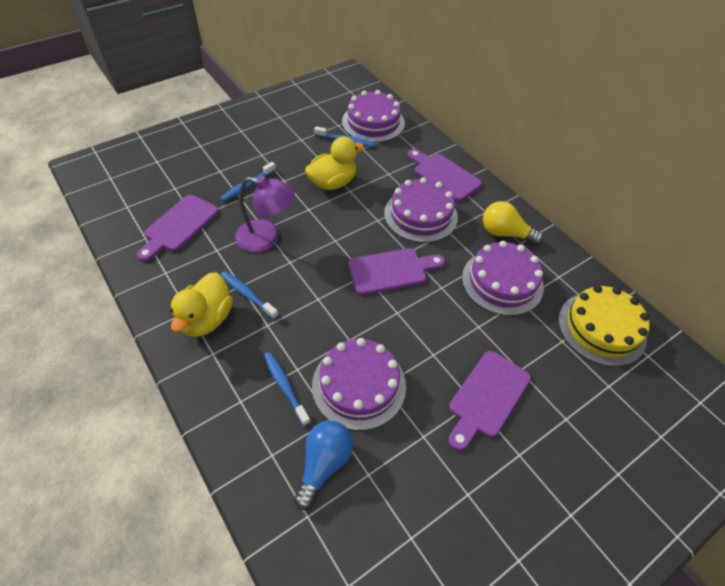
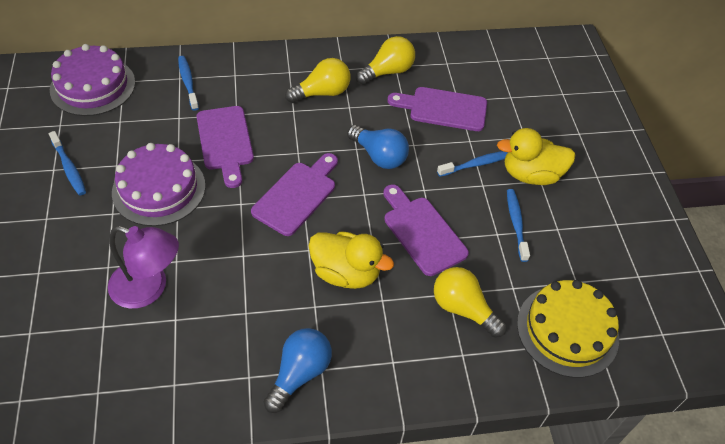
blue light bulb: [294,421,353,510] = 1 -> [264,328,332,413] [347,125,409,169] = 2
purple cake: [312,338,406,431] [342,90,405,143] [384,177,458,243] [462,241,544,316] = 4 -> [50,44,135,116] [112,143,206,226] = 2
yellow light bulb: [483,201,543,245] = 1 -> [285,58,351,103] [356,36,415,85] [434,267,506,338] = 3

